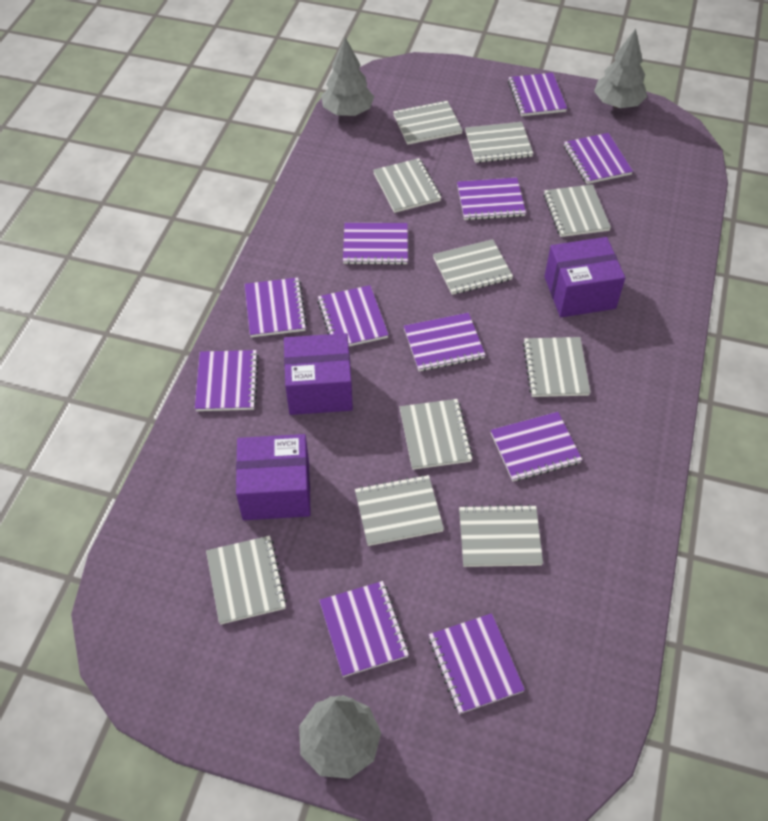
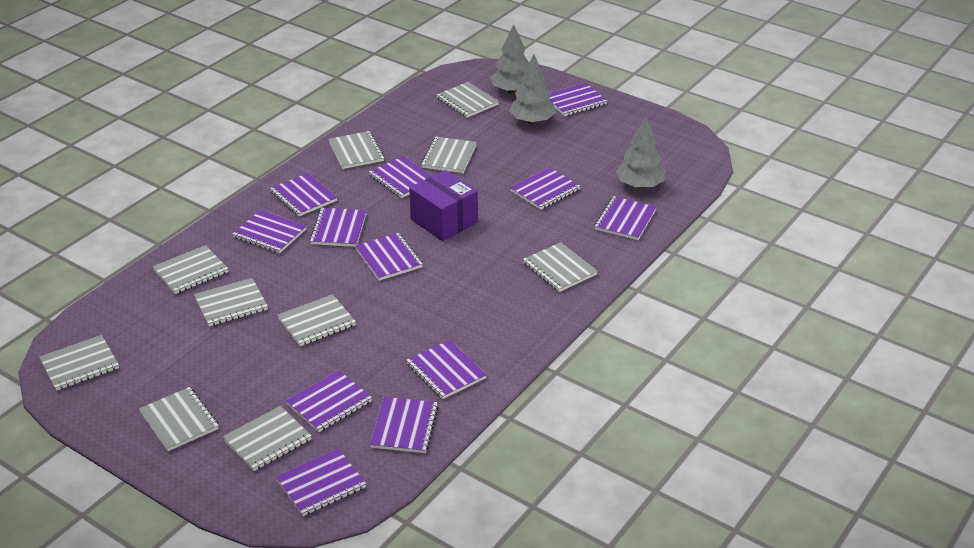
purple box: [236,434,311,520] [284,333,353,415] [544,237,625,317] = 3 -> [409,170,478,241] = 1
purple notebook: [195,350,259,411] [244,277,307,337] [317,285,389,346] [319,581,409,677] [343,223,408,265] [404,313,485,372] [429,613,525,714] [457,178,526,221] [490,412,582,481] [508,73,567,116] [564,133,633,184] = 11 -> [233,210,306,254] [270,173,337,216] [276,448,366,516] [286,370,372,432] [310,208,367,247] [355,233,423,281] [369,156,432,198] [370,397,439,453] [406,340,487,399] [510,167,580,210] [549,83,607,116] [594,196,656,240] = 12

